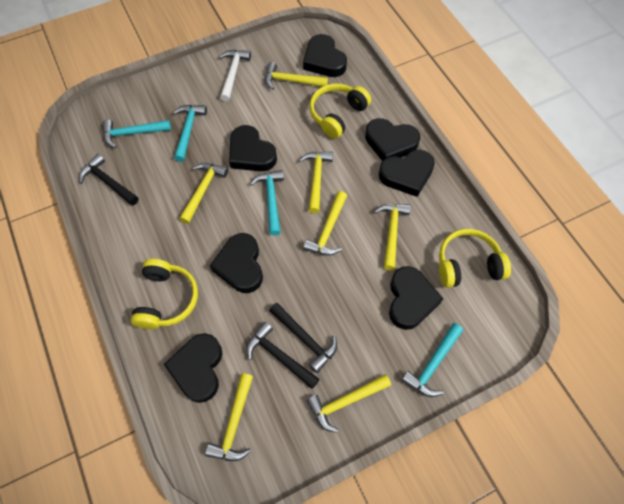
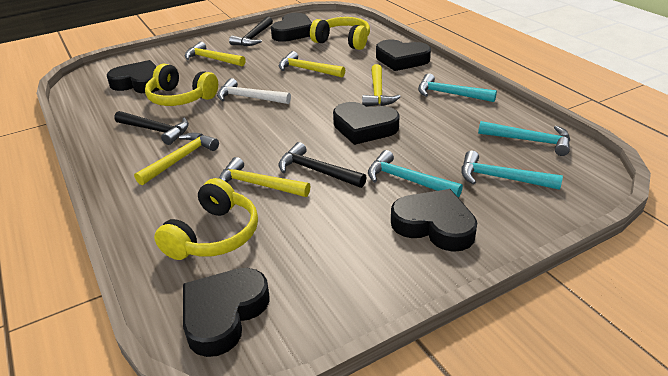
black heart: [164,333,222,403] [210,233,263,293] [229,125,277,172] [303,34,347,77] [365,118,420,161] [379,150,435,197] [389,266,443,330] = 7 -> [107,60,160,93] [183,268,269,357] [271,13,312,42] [333,102,400,145] [376,40,431,71] [391,189,477,252] = 6
yellow hammer: [179,163,228,224] [205,373,253,461] [265,62,328,90] [299,151,333,213] [303,191,347,256] [307,374,391,433] [374,203,411,270] = 7 -> [134,132,219,185] [185,41,246,66] [219,157,310,197] [278,51,345,77] [362,64,401,107] = 5

